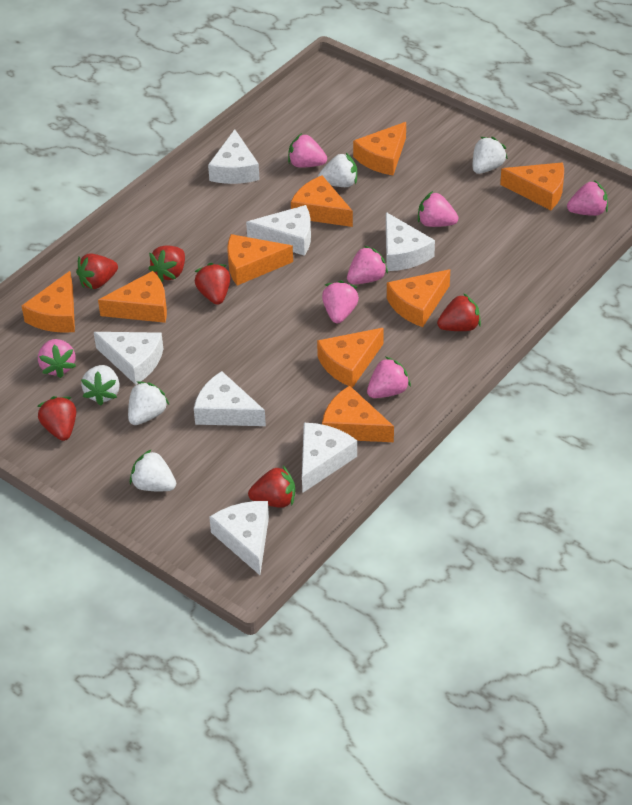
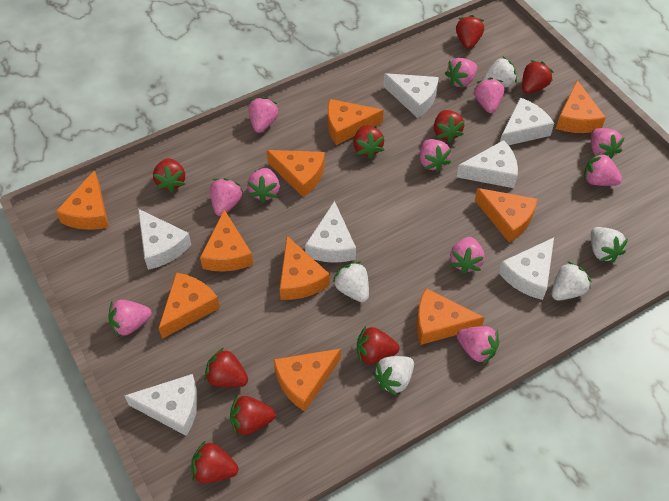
orange cheese: [22,271,75,333] [98,271,167,323] [227,234,293,285] [291,175,353,227] [317,328,384,388] [322,385,394,442] [353,122,406,175] [387,269,450,327] [500,162,564,210] = 9 -> [56,170,109,230] [159,273,220,339] [200,210,253,272] [267,150,325,197] [274,348,341,412] [280,236,330,300] [328,99,384,145] [417,288,485,345] [475,188,538,242] [556,80,606,133] = 10
pink strawberry: [38,339,76,378] [288,133,327,168] [322,280,359,323] [347,246,388,284] [367,357,411,398] [418,191,458,227] [567,180,608,216] = 7 -> [108,300,152,337] [210,178,243,216] [247,168,280,203] [248,97,279,133] [420,139,451,172] [445,58,477,88] [450,237,485,274] [457,326,499,365] [474,77,504,113] [584,152,622,186] [591,128,625,159] = 11
red strawberry: [38,396,76,441] [76,253,118,289] [148,245,185,282] [195,263,230,305] [248,466,295,508] [437,293,481,331] = 6 -> [153,158,185,193] [191,440,238,483] [204,348,248,387] [230,396,276,435] [353,126,384,159] [357,326,399,364] [434,110,465,143] [456,15,484,49] [522,60,553,94] = 9

